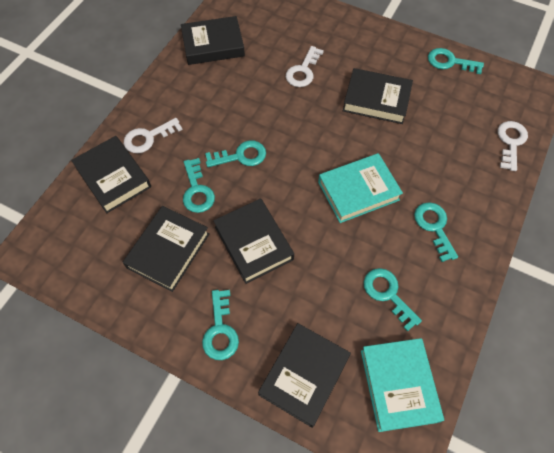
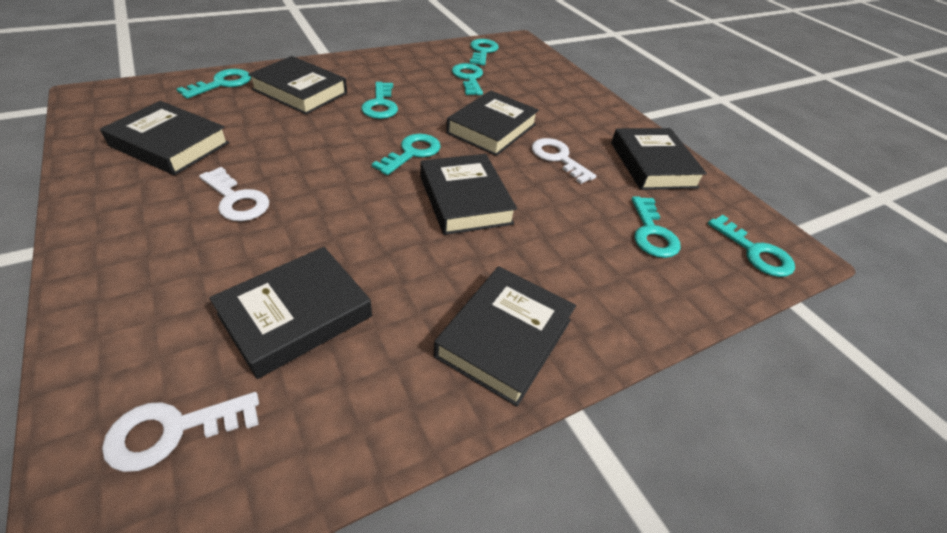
black book: [71,136,151,213] [123,206,209,292] [181,16,245,65] [213,198,294,284] [258,323,351,428] [343,68,413,124] = 6 -> [100,101,230,175] [209,247,372,379] [248,56,347,115] [420,154,517,235] [434,266,576,407] [446,91,539,156] [611,128,707,190] = 7
turquoise book: [318,153,403,223] [361,338,444,432] = 2 -> none = 0
turquoise key: [183,158,215,213] [202,290,239,360] [205,140,266,167] [364,268,422,332] [414,202,458,262] [428,48,484,74] = 6 -> [176,69,251,99] [361,82,398,119] [372,134,441,175] [452,63,483,95] [470,39,499,66] [631,196,681,258] [708,215,795,277] = 7

